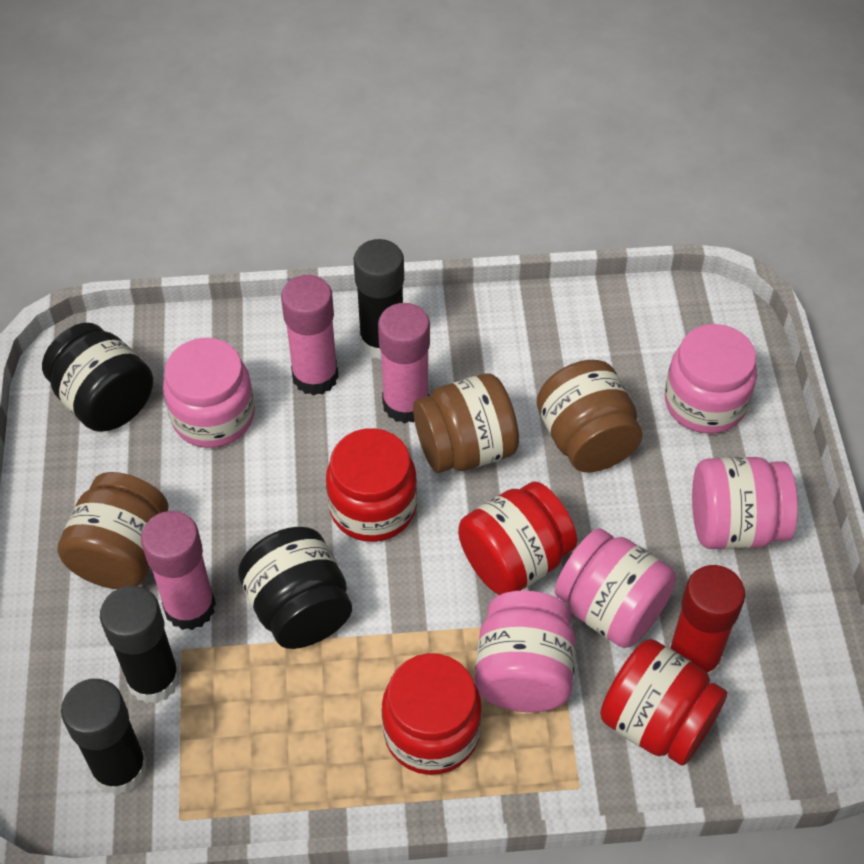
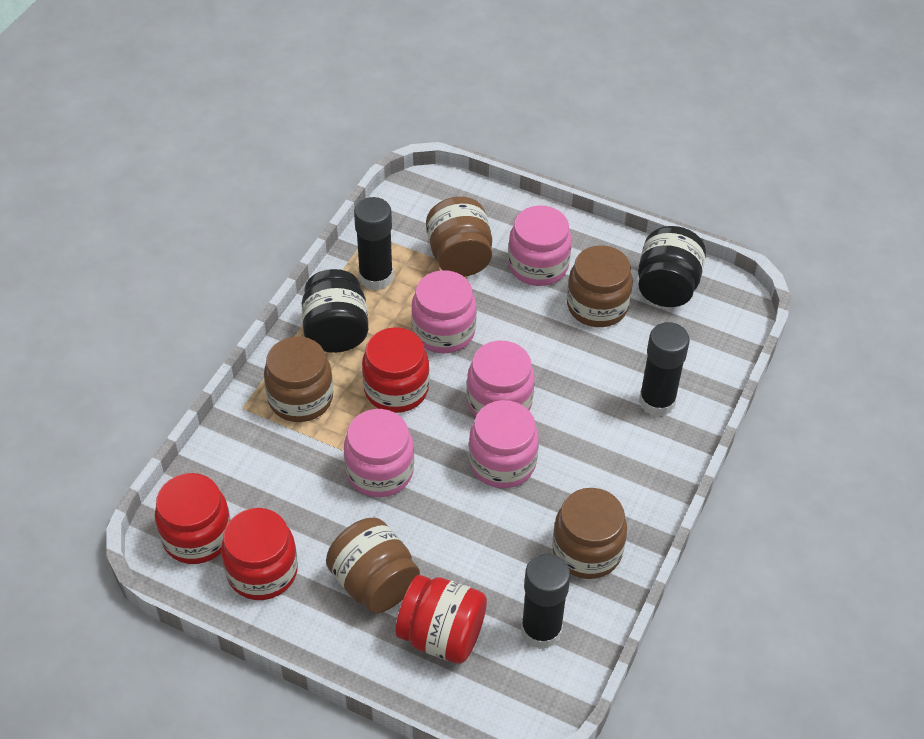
brown jar: [58,472,168,589] [413,374,519,473] [537,360,643,472] = 3 -> [264,336,333,422] [326,518,420,613] [426,197,492,277] [552,488,627,579] [567,245,633,327] = 5
pink glue stick: [141,511,216,630] [281,275,339,396] [378,303,430,423] = 3 -> none = 0
red glue stick: [669,565,745,678] = 1 -> none = 0

